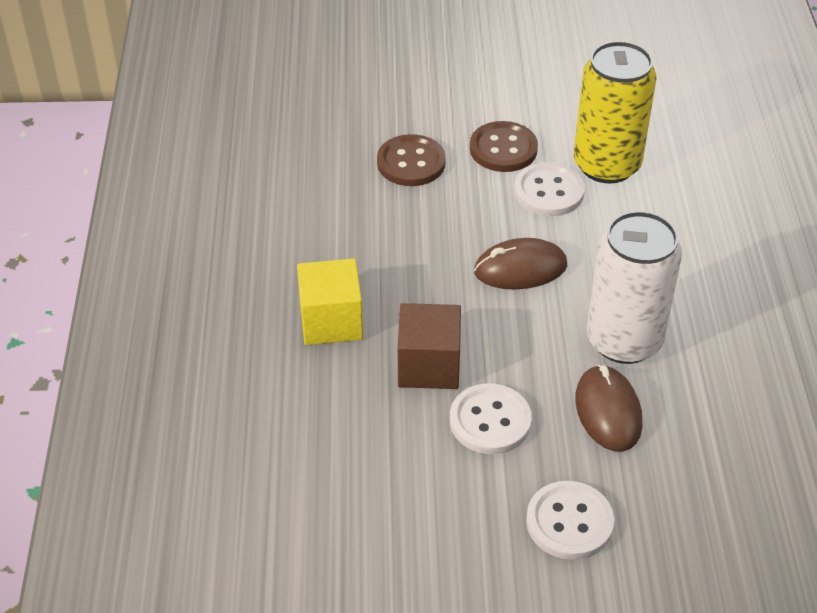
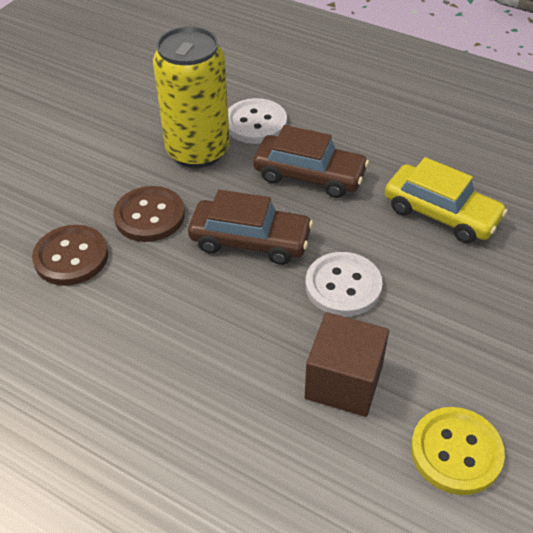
brown car: none = 0 -> [188,190,313,265] [253,125,369,198] = 2
brown mouse: [474,238,567,289] [575,365,642,452] = 2 -> none = 0
white button: [450,383,532,454] [514,162,585,216] [526,481,614,560] = 3 -> [228,98,287,144] [305,252,383,317] = 2
white can: [587,211,682,364] = 1 -> none = 0
yellow button: none = 0 -> [411,407,505,495] = 1
yellow car: none = 0 -> [385,157,508,243] = 1
yellow cube: [297,258,363,345] = 1 -> none = 0

